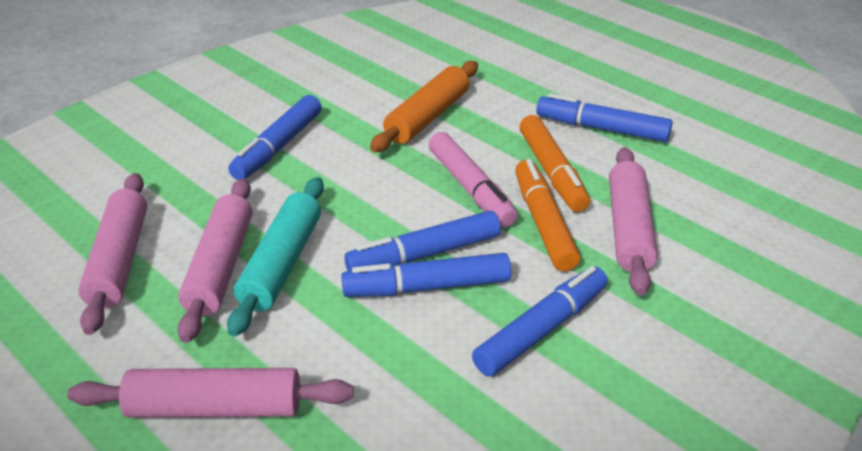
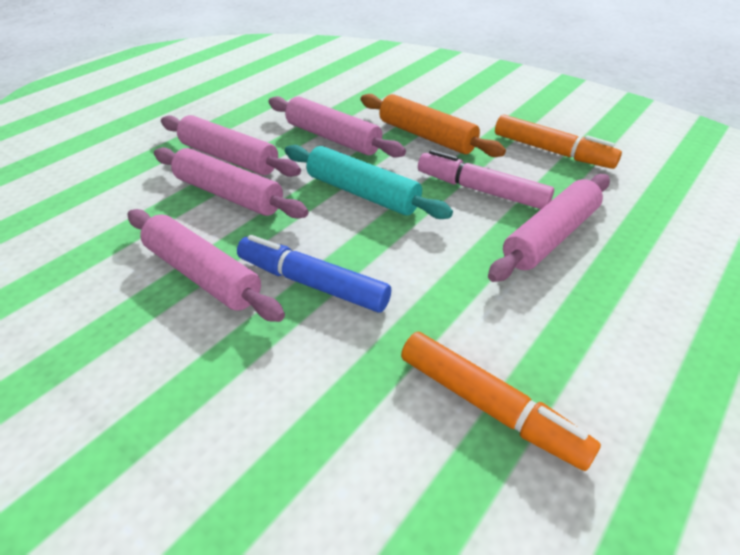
blue marker: [228,95,322,180] [341,253,511,297] [344,211,501,271] [472,266,608,377] [536,93,673,142] = 5 -> [237,235,391,313] = 1
pink rolling pin: [67,368,354,418] [78,173,147,335] [177,178,252,343] [609,147,658,295] = 4 -> [128,209,285,322] [154,147,309,219] [161,115,301,177] [268,96,406,158] [488,174,610,282] = 5

